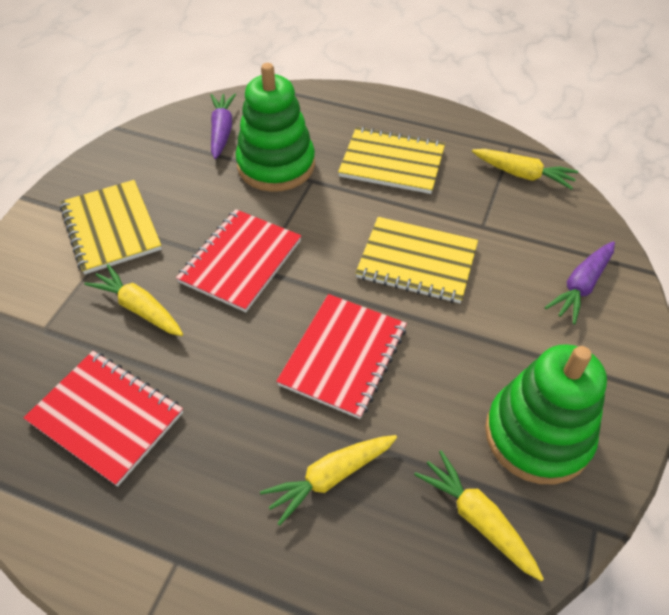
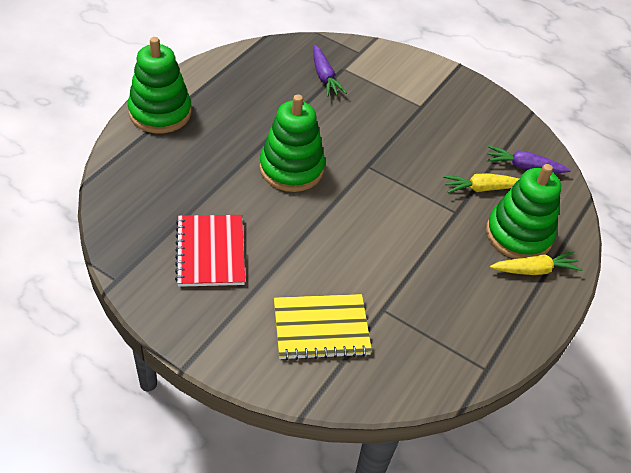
green stacking toy: [236,63,315,192] [485,344,607,484] = 2 -> [128,37,192,133] [259,94,325,192] [486,164,561,259] = 3
red notebook: [24,351,183,487] [176,209,301,312] [276,294,407,419] = 3 -> [175,215,245,287] = 1
yellow carrot: [84,264,183,336] [260,435,397,526] [414,450,544,581] [472,149,578,190] = 4 -> [443,173,519,193] [490,251,582,275] = 2
yellow notebook: [60,180,162,275] [338,127,445,194] [355,217,478,303] = 3 -> [274,294,372,360] = 1

